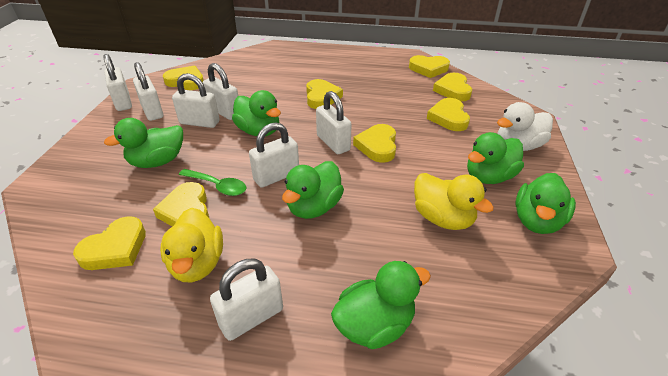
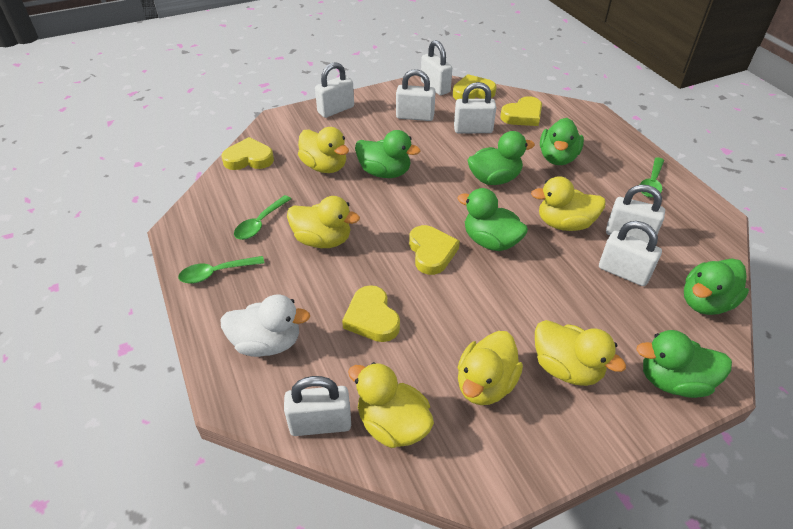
green spoon: [179,169,246,196] = 1 -> [178,256,264,283] [234,195,291,240] [640,157,664,197] = 3
yellow duck: [160,208,223,283] [414,173,494,230] = 2 -> [287,196,360,248] [298,127,349,173] [348,362,434,448] [458,331,523,405] [531,176,606,231] [535,320,626,386] = 6
yellow heart: [73,216,146,270] [153,182,209,227] [163,66,204,90] [306,79,343,109] [353,124,396,163] [409,55,450,78] [427,98,470,131] [433,73,472,102] = 8 -> [221,137,274,170] [342,285,400,342] [409,225,460,275] [453,74,497,100] [500,96,542,126] = 5

